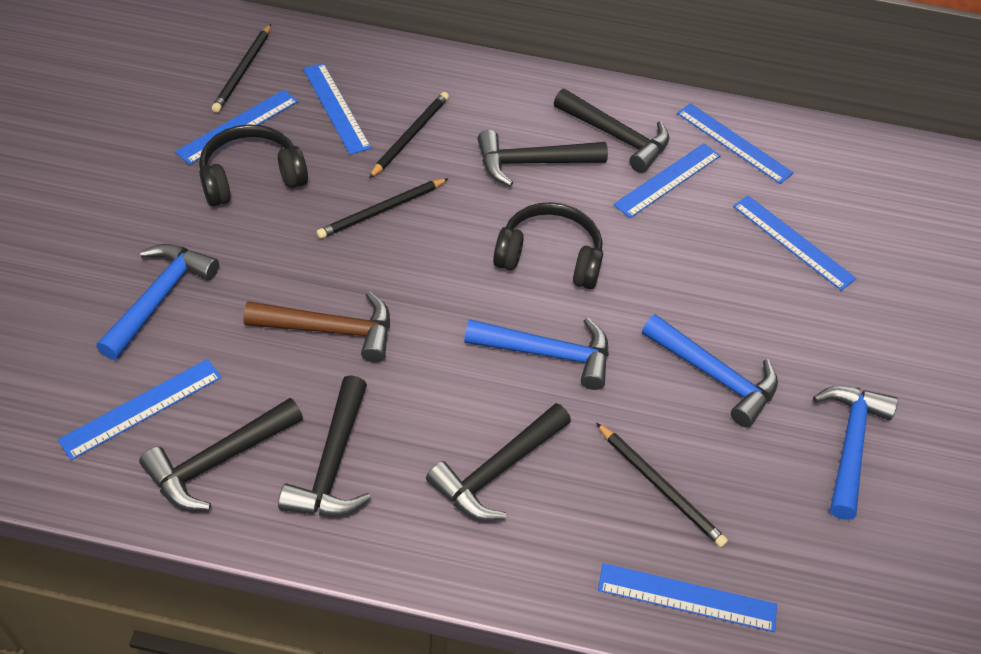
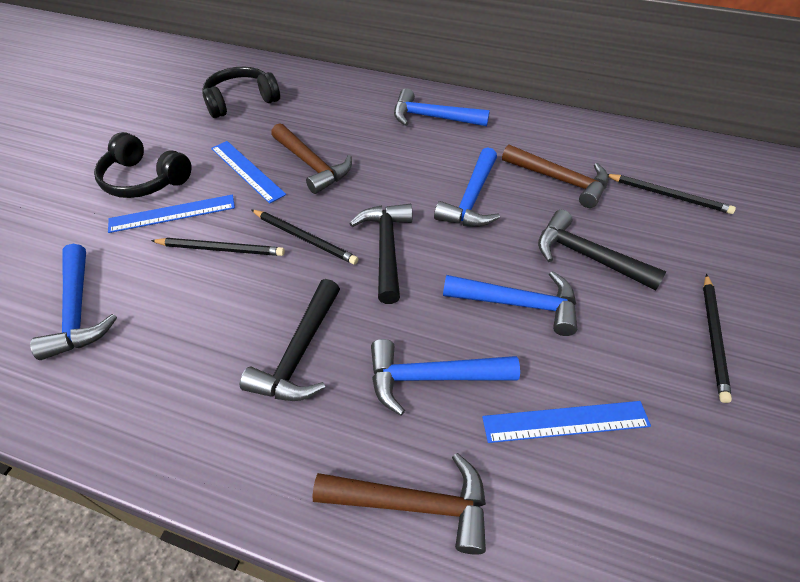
black hammer: [139,398,303,510] [278,375,371,516] [426,403,571,521] [478,130,608,187] [554,89,669,173] = 5 -> [240,279,340,401] [349,204,412,304] [538,210,666,290] = 3
blue hammer: [96,244,219,360] [464,317,609,390] [642,314,778,427] [813,386,898,520] = 4 -> [30,244,117,360] [371,339,520,416] [394,88,490,126] [434,147,500,227] [443,271,577,336] = 5
blue ruler: [58,359,222,460] [175,90,298,165] [303,63,371,154] [598,563,777,632] [613,143,721,218] [677,103,794,184] [733,195,857,291] = 7 -> [108,195,235,233] [211,141,286,204] [482,401,651,443] = 3
brown hammer: [243,291,390,363] = 1 -> [271,123,352,194] [312,453,486,555] [502,144,608,208] = 3

